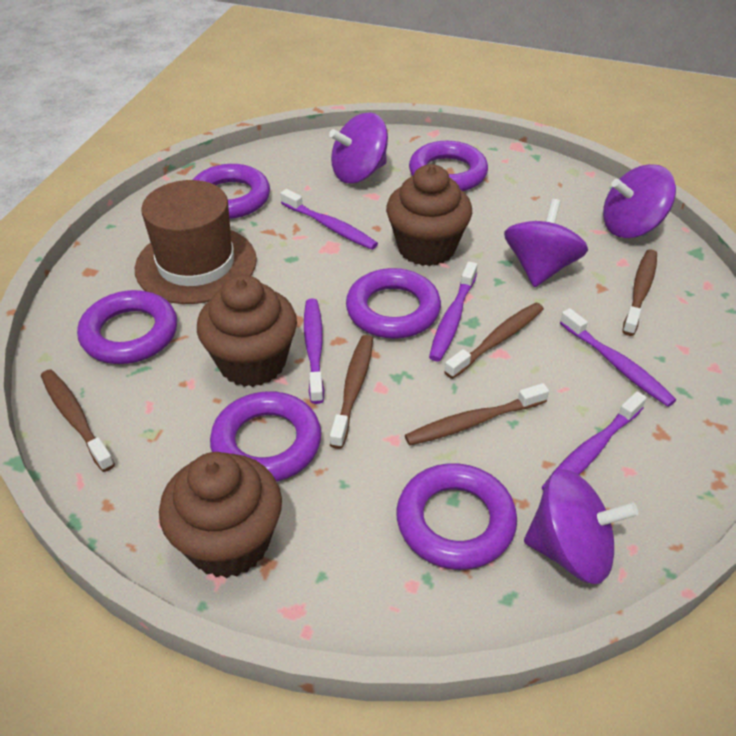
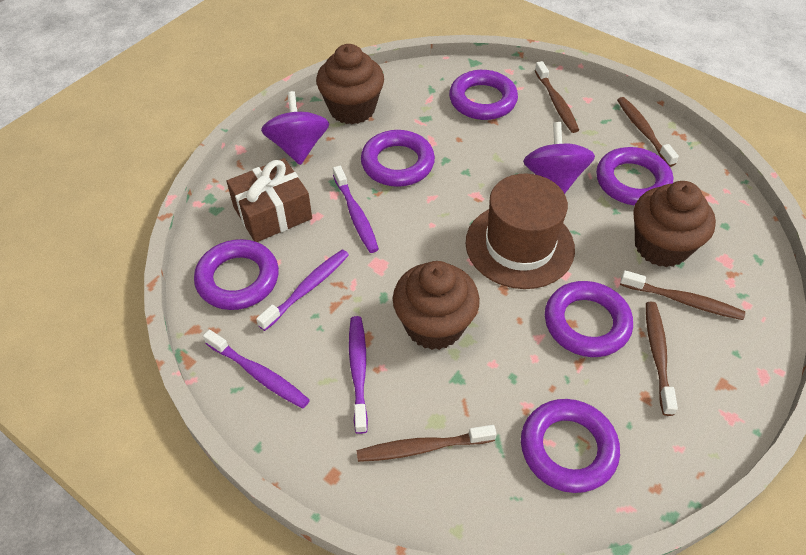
brown gift: none = 0 -> [227,158,312,242] = 1
purple spinning top: [329,113,388,183] [504,199,588,287] [524,469,638,584] [603,164,676,238] = 4 -> [261,91,329,165] [523,122,595,194] = 2
purple toothbrush: [280,189,378,250] [304,298,324,404] [429,261,477,361] [542,391,646,490] [560,308,676,407] = 5 -> [203,329,310,409] [256,249,349,331] [333,166,379,253] [349,316,368,434] = 4

